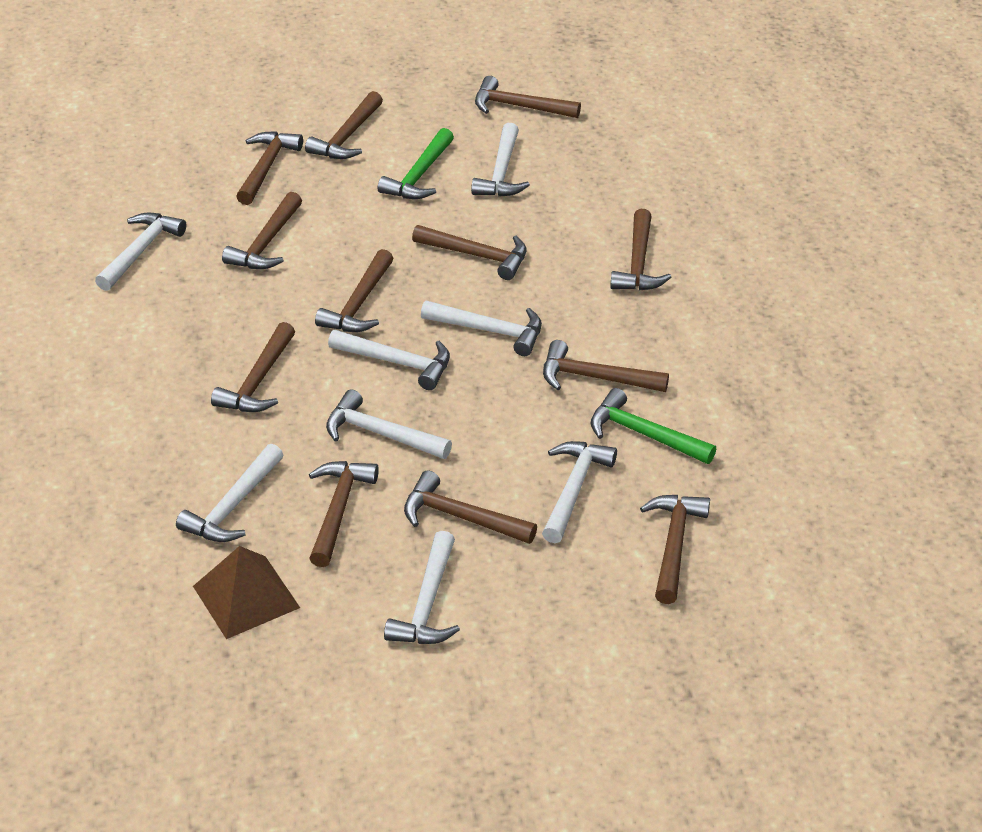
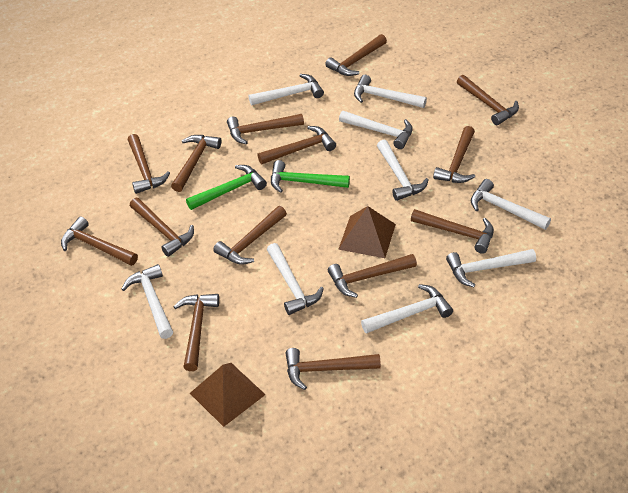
brown hammer: [211,322,295,412] [222,192,302,269] [236,131,303,205] [305,91,383,159] [309,461,379,567] [315,249,394,332] [404,470,537,544] [412,225,527,280] [475,76,581,118] [543,340,669,392] [610,209,671,290] [640,495,710,604] = 12 -> [61,217,138,266] [128,134,170,194] [130,198,194,257] [171,135,222,192] [174,294,219,371] [213,206,287,265] [227,114,304,144] [257,126,336,164] [286,348,381,390] [325,34,387,76] [328,254,417,298] [411,209,494,254] [433,126,475,183] [457,75,519,125] = 14
brown pyramid: [193,546,300,639] = 1 -> [190,363,266,427] [338,206,396,258] = 2
white hammer: [95,213,186,291] [176,444,283,542] [326,389,452,459] [328,330,450,390] [384,531,460,644] [421,301,542,356] [471,123,530,197] [542,441,617,543] = 8 -> [121,264,173,339] [249,74,324,105] [267,243,324,315] [339,111,413,149] [354,75,427,108] [361,284,453,334] [377,140,428,201] [446,249,536,287] [471,179,551,230] = 9

